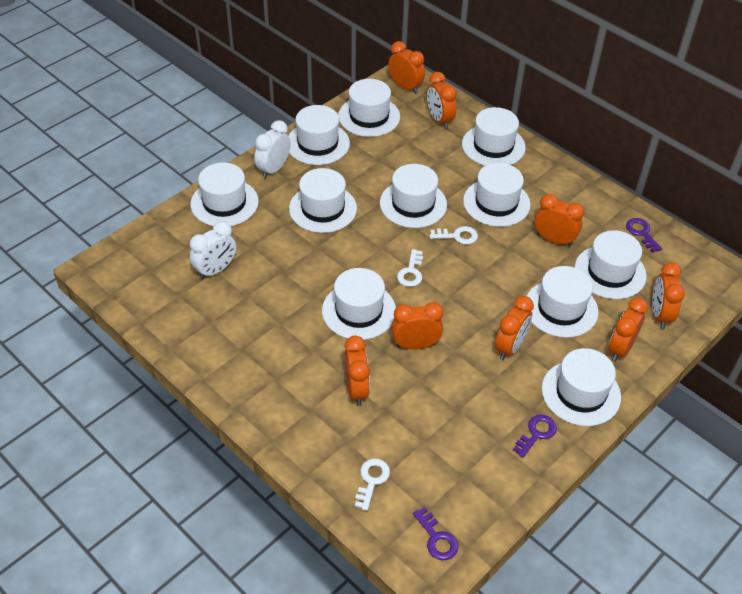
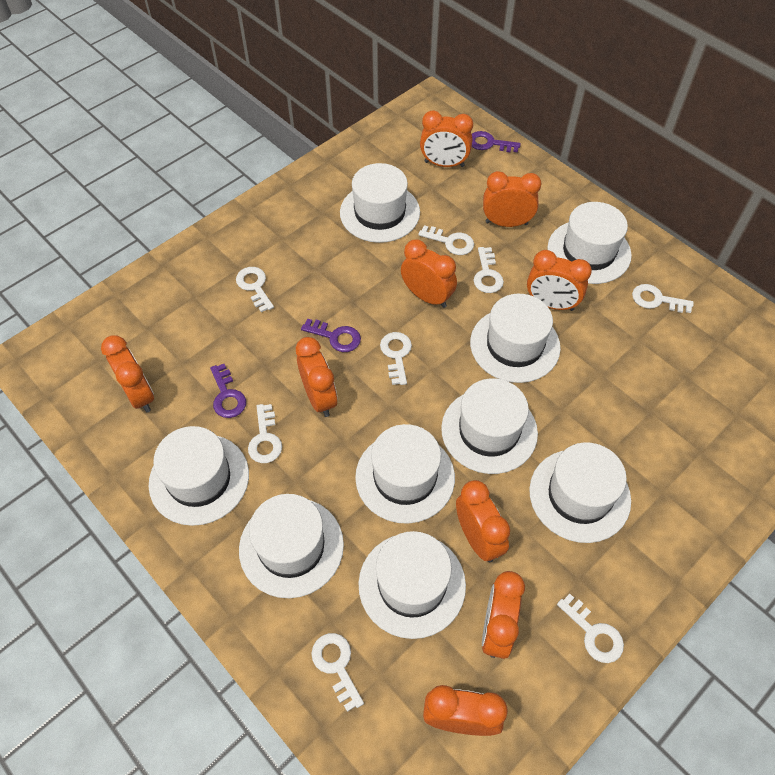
orange clock: [345,336,370,406] [388,41,425,94] [391,302,443,350] [427,72,457,129] [495,296,534,360] [535,194,584,247] [608,298,648,362] [652,262,685,329] = 8 -> [101,335,154,413] [296,337,337,417] [401,239,457,308] [420,110,473,167] [423,685,508,736] [456,480,510,562] [482,571,525,659] [483,171,542,227] [527,250,592,311] = 9
white clock: [190,221,236,279] [254,120,291,178] = 2 -> none = 0
white hat: [190,162,259,226] [288,105,350,165] [289,168,357,233] [322,268,396,340] [338,79,400,137] [380,164,447,228] [462,107,526,166] [463,163,531,227] [527,266,599,338] [542,348,621,426] [575,230,647,299] = 11 -> [149,426,249,526] [239,494,344,598] [340,163,420,243] [355,424,455,524] [358,531,466,639] [441,378,538,474] [470,294,561,383] [529,442,631,543] [547,202,632,284] = 9
white key: [355,458,390,511] [397,249,423,287] [430,226,478,244] = 3 -> [236,267,274,312] [248,404,282,463] [311,633,364,712] [380,332,412,385] [418,225,474,255] [473,247,504,293] [557,594,624,663] [632,284,694,313] = 8

